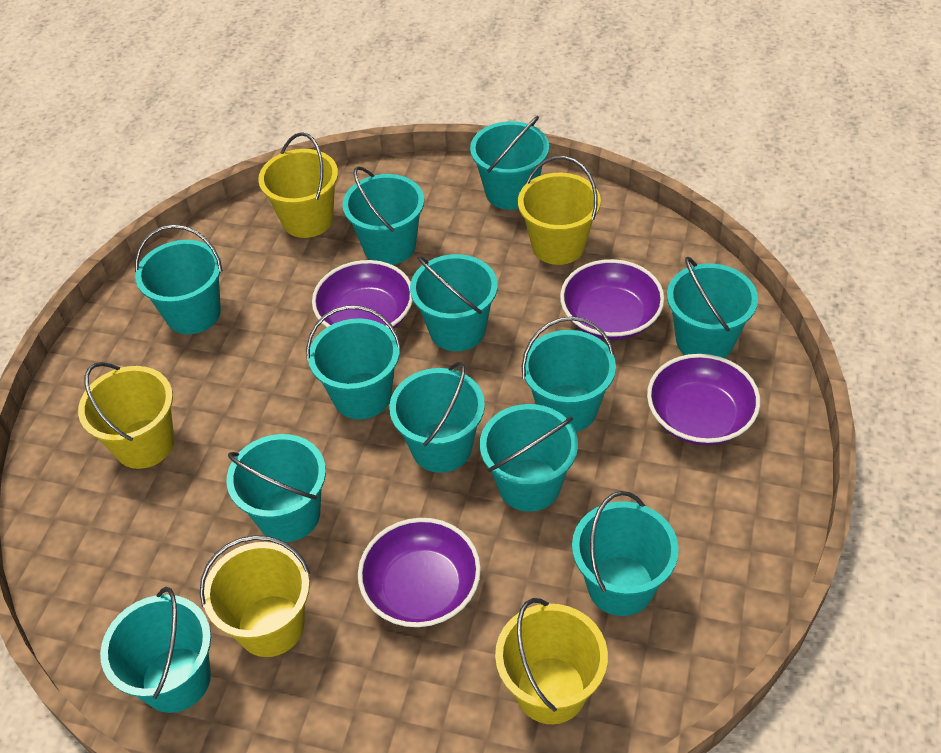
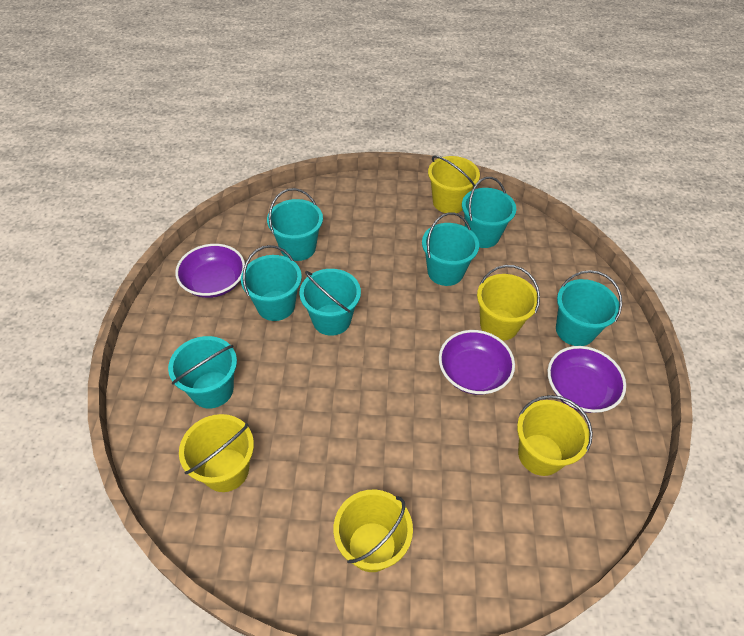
purple bowl: [312,260,413,329] [358,518,481,627] [560,259,665,340] [647,354,760,445] = 4 -> [175,244,245,298] [439,330,515,395] [548,346,626,413] = 3
turquoise bucket: [100,587,211,713] [135,225,223,334] [227,434,326,542] [306,305,401,419] [342,166,424,265] [389,362,485,473] [410,254,498,351] [470,116,549,210] [480,404,578,512] [522,316,616,432] [572,491,679,616] [667,257,758,358] = 12 -> [168,336,237,408] [241,245,302,321] [267,188,323,261] [299,269,361,336] [422,212,479,286] [462,177,516,248] [556,270,622,346] = 7

